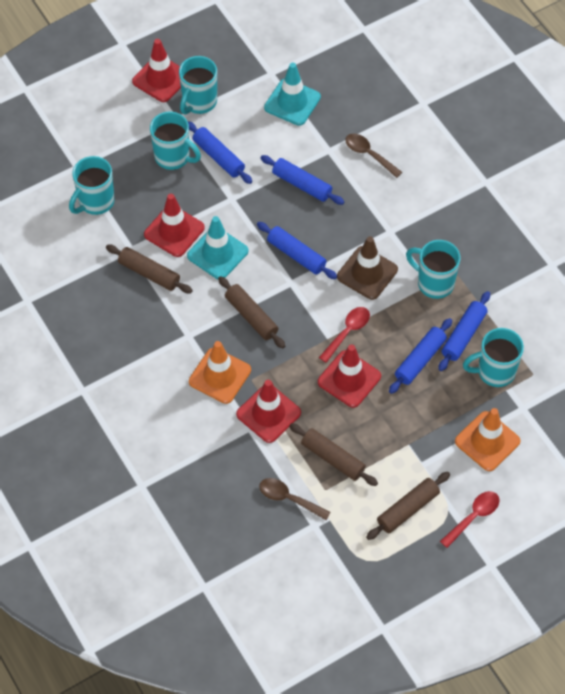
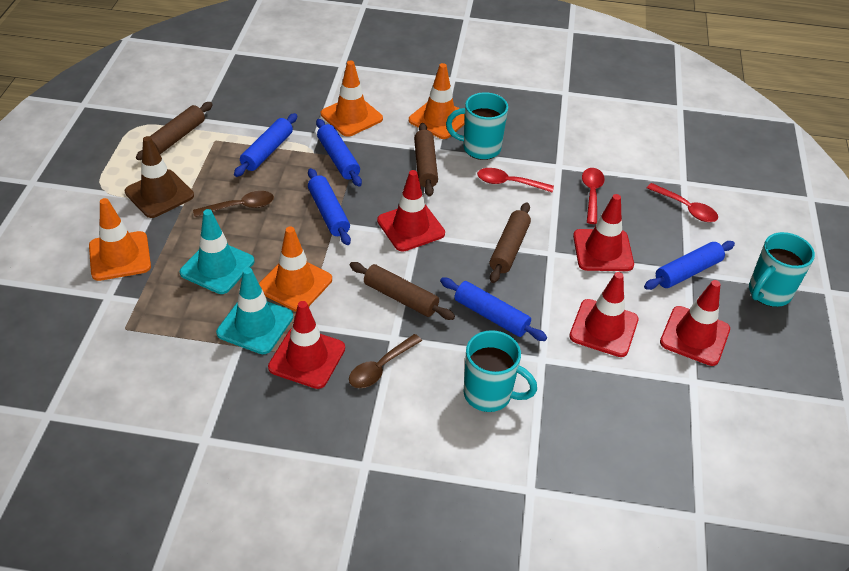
orange traffic cone: [189,341,251,404] [455,408,520,471] = 2 -> [89,198,151,281] [259,226,332,312] [321,60,383,137] [409,63,465,139] = 4
red spoon: [319,307,370,363] [440,491,500,548] = 2 -> [477,168,554,192] [582,168,605,224] [647,183,718,222] = 3
red traffic cone: [132,39,181,102] [144,194,205,257] [236,380,301,443] [318,344,381,408] = 4 -> [268,301,345,389] [377,170,445,252] [569,272,639,357] [573,194,634,271] [660,280,730,366] = 5
turquoise mug: [69,156,115,215] [150,112,201,170] [179,56,217,115] [406,240,460,299] [463,328,524,387] = 5 -> [446,92,508,160] [463,330,537,412] [749,232,815,307] = 3

